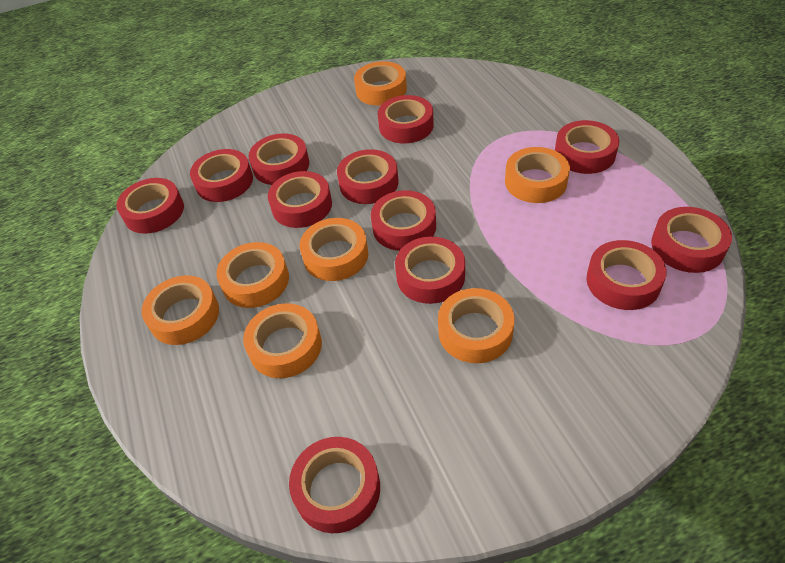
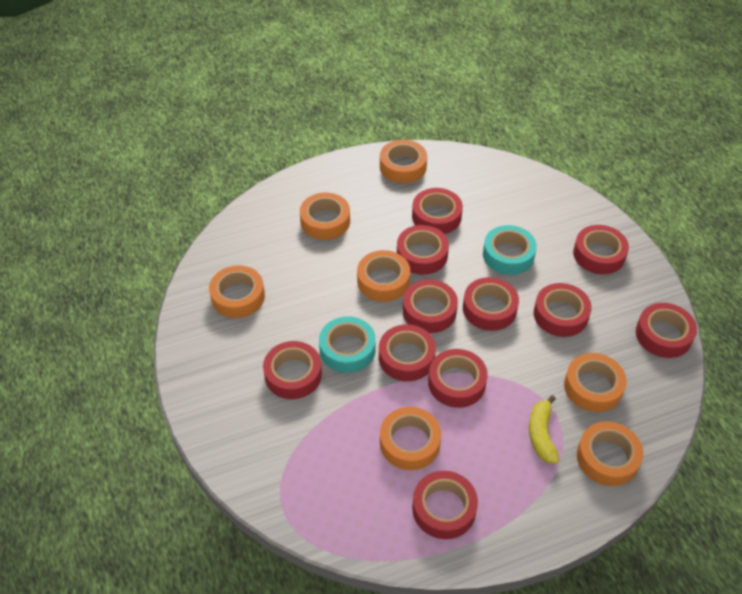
red tape: [116,178,184,234] [190,149,253,202] [249,134,309,185] [268,171,332,228] [289,437,380,533] [337,149,398,204] [371,190,436,251] [378,95,434,144] [395,237,465,304] [555,120,619,174] [586,240,667,310] [651,207,732,273] = 12 -> [263,341,322,399] [379,324,436,381] [397,225,449,275] [403,280,458,333] [412,188,463,234] [412,471,478,539] [428,349,488,408] [463,277,519,331] [534,283,592,337] [573,225,629,274] [636,303,697,358] = 11
turquoise tape: none = 0 -> [319,316,376,373] [483,225,537,275] = 2
yellow banana: none = 0 -> [529,395,559,464] = 1

